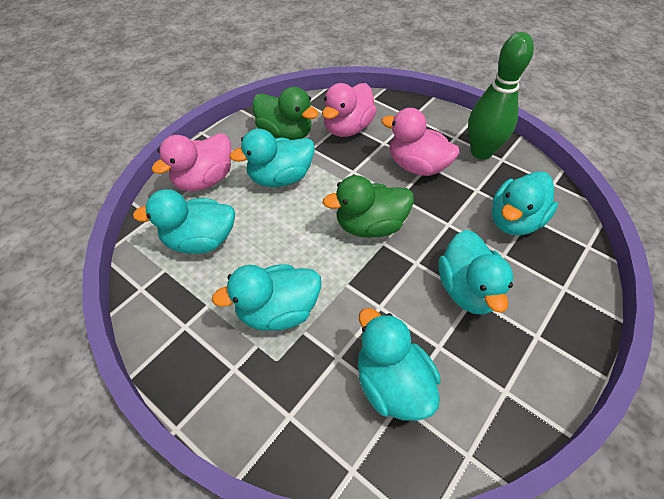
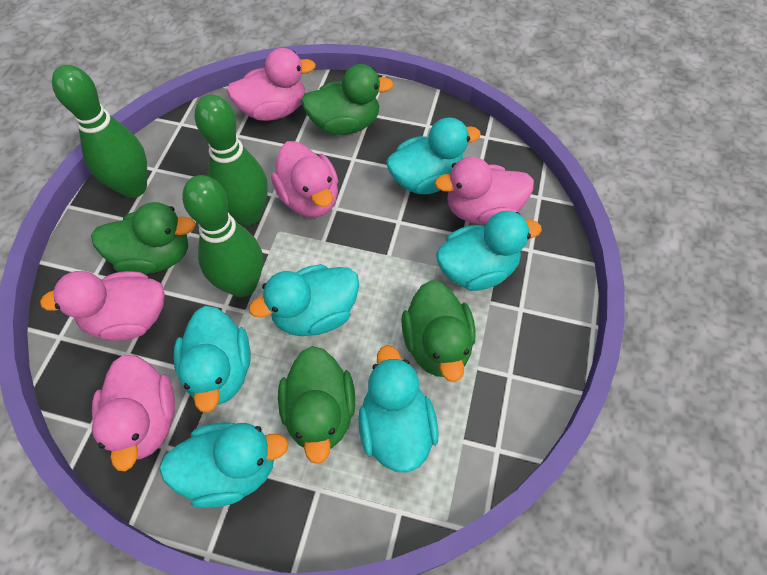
green bowling pin: [468,32,534,160] = 1 -> [52,65,147,198] [182,175,263,297] [195,95,268,225] = 3
green duck: [252,87,319,140] [323,175,414,238] = 2 -> [91,202,196,275] [278,346,355,464] [301,64,394,135] [401,280,476,382] = 4
pink duck: [152,133,232,191] [322,83,377,137] [381,108,459,176] = 3 -> [40,271,165,341] [92,355,175,471] [227,48,316,121] [271,141,338,218] [435,157,534,224] = 5

